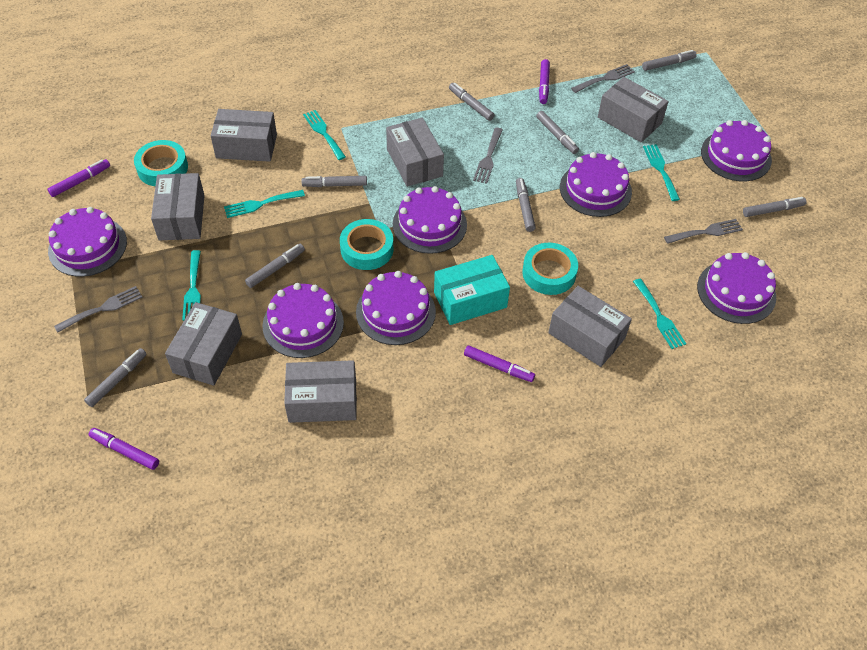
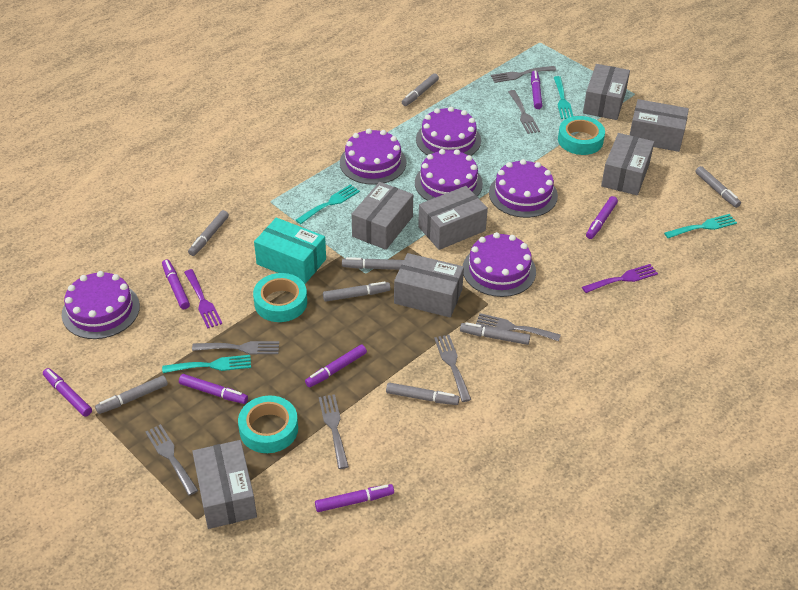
grey fork: [54,286,143,333] [473,127,503,184] [571,64,635,93] [664,219,743,244] = 4 -> [145,424,198,496] [192,341,279,354] [319,394,349,469] [434,335,471,402] [476,313,561,341] [491,66,556,83] [508,90,540,134] = 7
purple cake: [48,207,127,277] [263,283,344,358] [356,271,436,345] [393,186,467,254] [560,152,632,217] [697,252,776,324] [701,120,772,181] = 7 -> [62,271,140,339] [340,129,407,185] [415,149,483,201] [416,107,481,156] [463,232,536,297] [489,159,558,218] = 6
purple fork: none = 0 -> [184,269,222,329] [582,264,658,293] = 2
purple marker: [47,159,110,197] [88,428,159,470] [464,345,535,382] [539,59,550,104] = 4 -> [43,368,92,417] [162,259,190,309] [179,374,248,404] [305,344,367,388] [315,484,394,512] [531,71,542,109] [586,196,618,239] = 7
turquoise fork: [182,250,201,321] [224,190,305,218] [303,110,346,160] [633,279,686,349] [643,144,680,201] = 5 -> [162,355,251,373] [296,184,360,224] [553,76,573,119] [664,214,737,238] = 4

